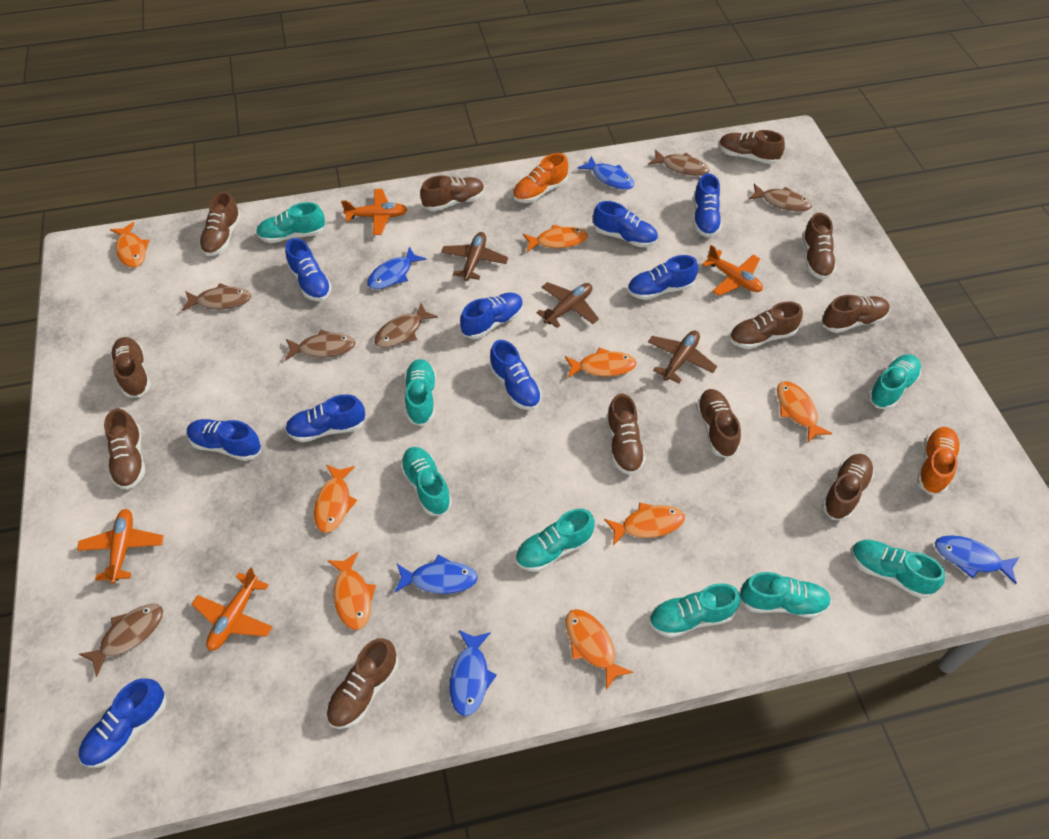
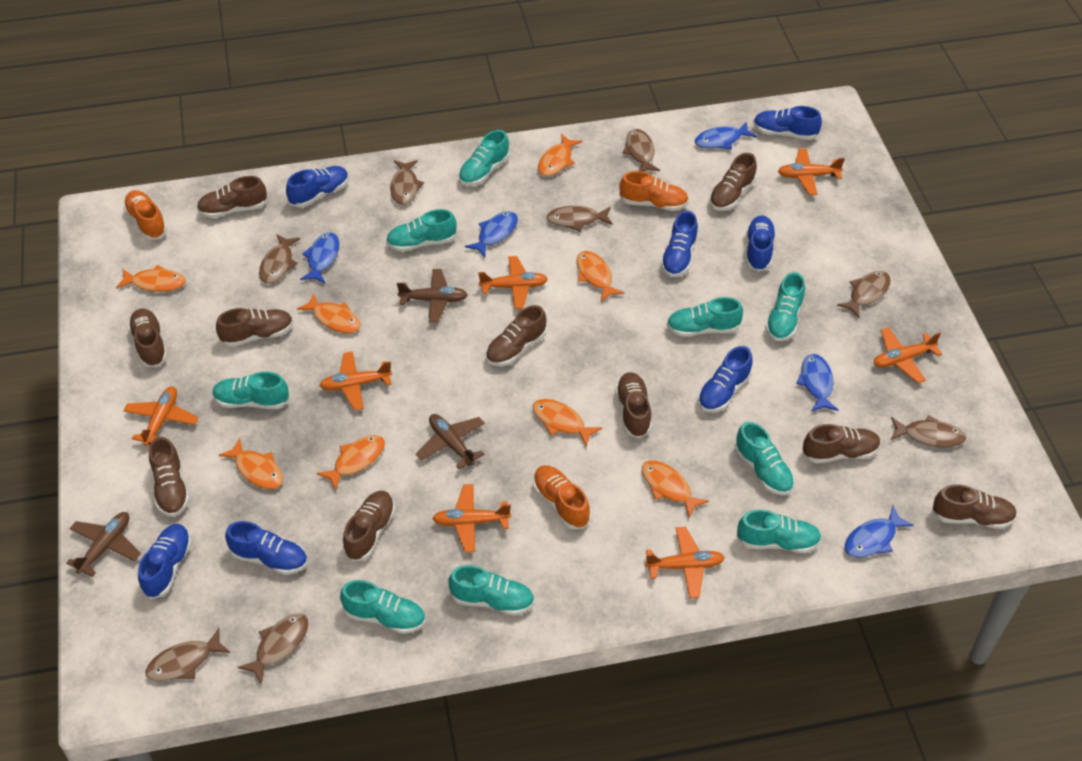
blue shoe: [79,679,167,768] [187,419,261,461] [285,238,332,301] [285,394,366,442] [460,293,523,339] [489,340,542,410] [593,201,658,247] [627,255,698,300] [693,173,722,237] = 9 -> [138,524,192,599] [225,521,308,575] [286,166,349,208] [661,211,698,277] [698,346,753,412] [746,215,776,272] [753,106,822,140] = 7
brown fish: [79,604,163,677] [182,283,251,311] [285,330,356,360] [374,303,438,348] [648,149,710,176] [748,184,812,212] = 6 -> [145,628,230,681] [238,614,308,685] [259,234,300,284] [390,160,424,205] [547,206,613,232] [622,129,660,172] [837,271,891,318] [891,415,966,447] = 8
brown shoe: [104,409,145,490] [110,337,151,398] [199,192,241,256] [326,638,398,729] [420,175,484,211] [606,394,646,475] [696,389,741,458] [719,130,785,164] [730,302,803,349] [802,212,837,280] [822,295,890,333] [822,454,874,521] = 12 -> [128,308,167,367] [149,437,190,517] [197,176,267,218] [216,308,293,347] [343,491,395,561] [486,305,547,366] [615,372,652,439] [709,153,757,211] [802,424,881,464] [932,484,1017,529] = 10
orange plane: [77,509,164,584] [192,567,272,651] [341,189,408,235] [702,245,763,296] = 4 -> [124,386,199,446] [319,351,392,410] [432,484,511,553] [478,256,548,309] [645,527,725,598] [778,148,845,195] [874,327,942,383] = 7
orange shoe: [513,153,568,203] [917,427,960,495] = 2 -> [123,190,167,240] [533,465,590,530] [619,171,689,211] = 3
turquoise shoe: [256,202,326,243] [400,447,452,516] [404,359,436,426] [516,509,595,572] [649,583,740,638] [740,572,831,618] [851,540,945,598] [868,354,921,410] = 8 -> [212,372,289,409] [340,580,425,634] [386,209,457,252] [448,565,534,616] [459,130,510,186] [667,297,743,337] [735,422,794,495] [736,509,822,553] [765,272,805,341] = 9

